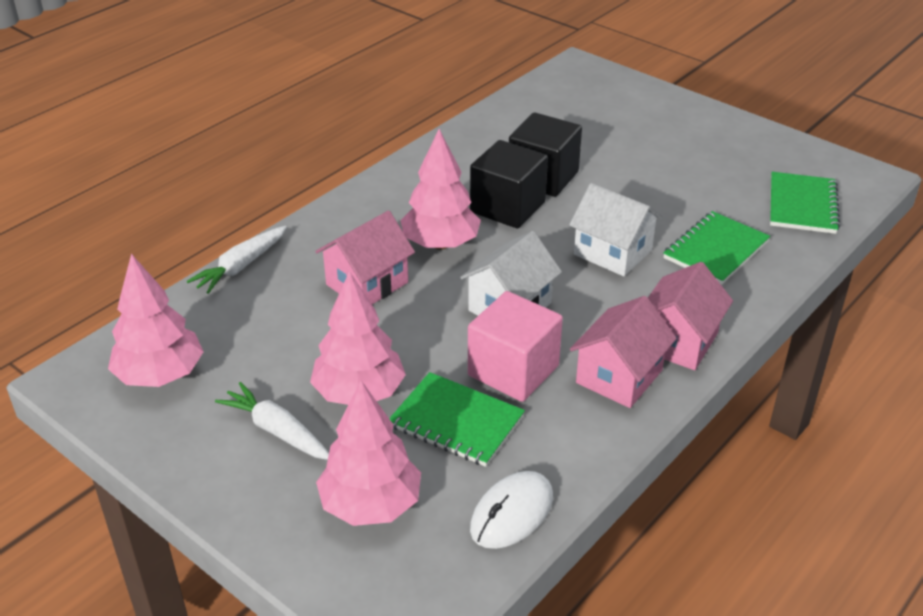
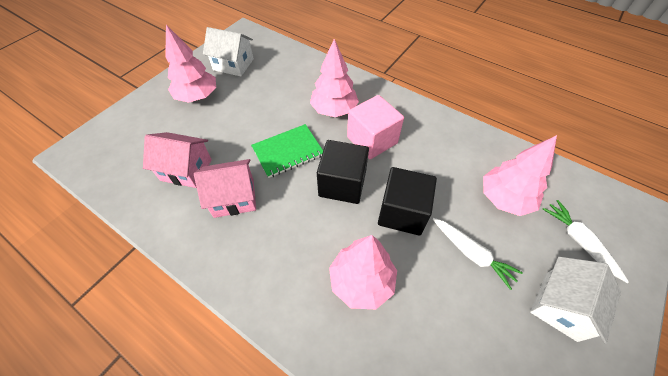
green notebook: [389,372,525,467] [663,211,770,285] [770,172,840,234] = 3 -> [251,124,323,178] = 1
pink house: [315,211,415,304] [570,296,677,408] [648,262,733,370] = 3 -> [143,132,212,188] [194,159,256,218] = 2
white mouse: [470,471,553,549] = 1 -> none = 0

